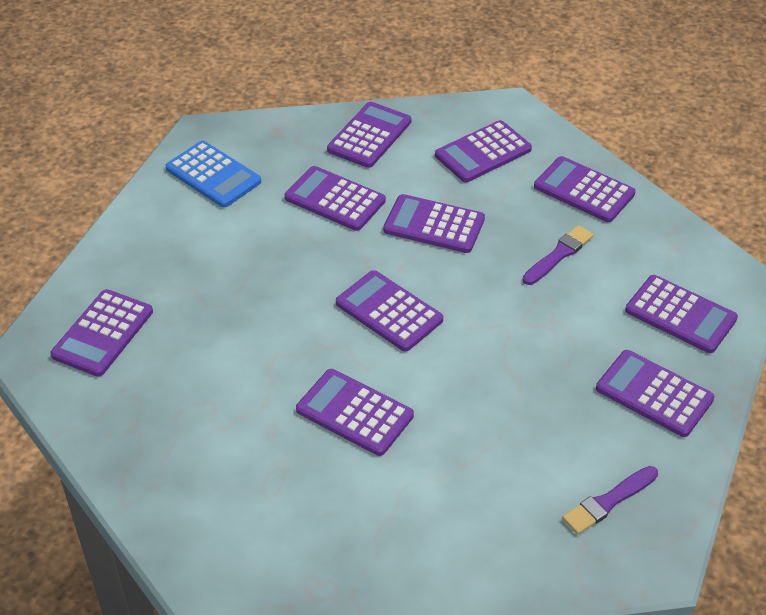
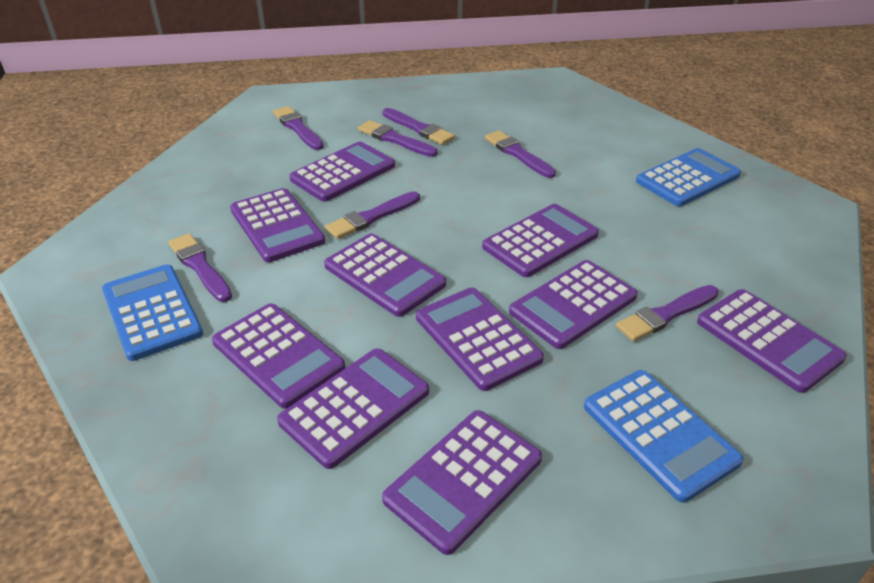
blue calculator: [165,141,261,208] = 1 -> [102,264,203,361] [584,370,743,503] [636,148,741,206] = 3
purple brush: [523,225,594,285] [562,466,658,534] = 2 -> [168,233,232,302] [273,106,324,150] [325,191,420,239] [358,120,437,157] [383,108,455,145] [485,130,556,178] [616,285,719,341] = 7

